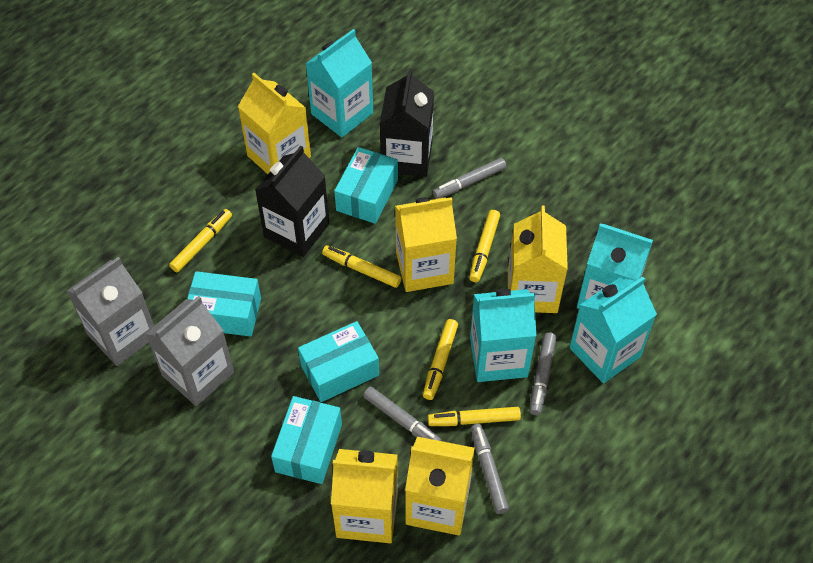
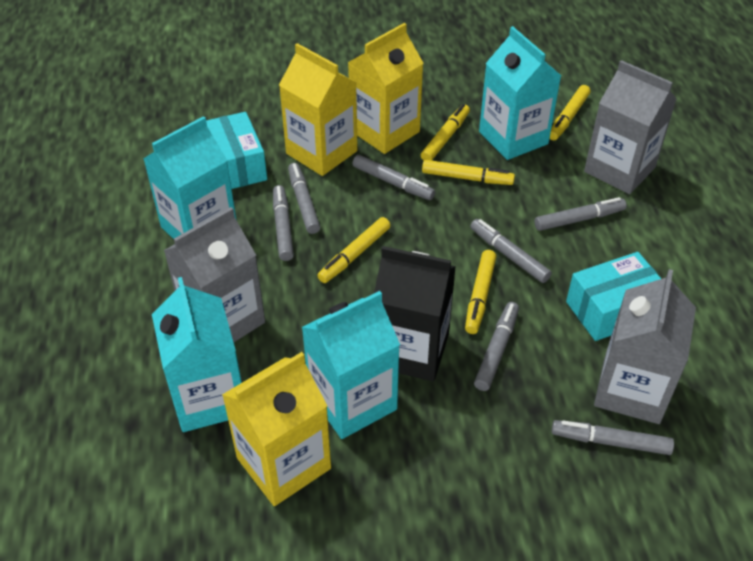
black carton: [255,146,329,257] [380,68,434,177] = 2 -> [374,246,456,382] = 1
grey carton: [67,257,154,366] [146,296,234,406] = 2 -> [164,207,265,342] [584,60,677,194] [594,269,696,424] = 3
grey marker: [363,387,441,441] [433,158,506,199] [471,424,509,514] [530,332,557,415] = 4 -> [273,185,294,261] [288,163,320,234] [353,155,435,200] [470,219,552,283] [474,302,519,391] [534,197,627,231] [552,420,674,455] = 7
turquoise box: [187,271,261,337] [271,396,342,484] [298,321,379,402] [334,147,398,224] = 4 -> [206,112,267,189] [566,252,661,341] = 2
yellow carton: [238,73,311,174] [331,449,398,543] [395,197,457,292] [405,437,475,535] [508,206,568,313] = 5 -> [222,352,331,506] [279,43,358,176] [348,23,424,154] = 3

